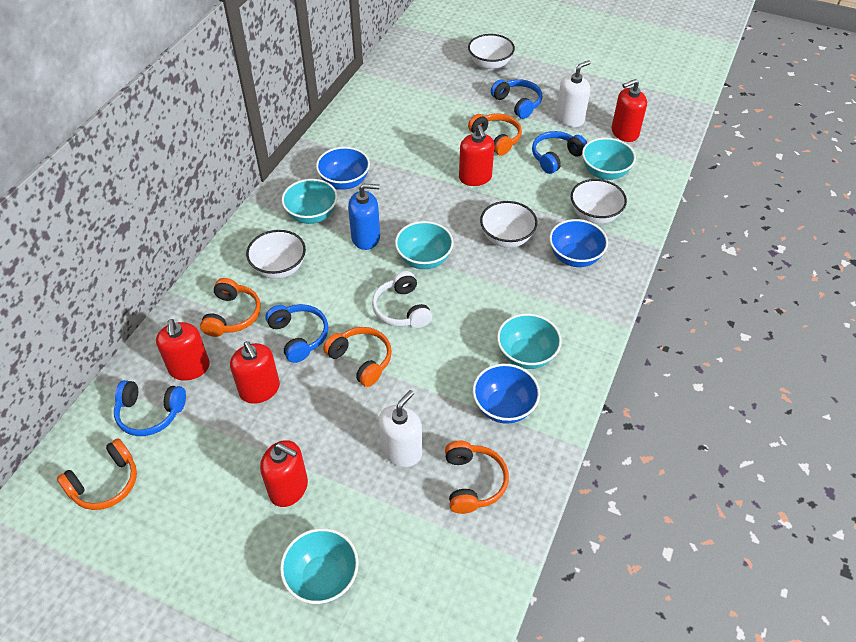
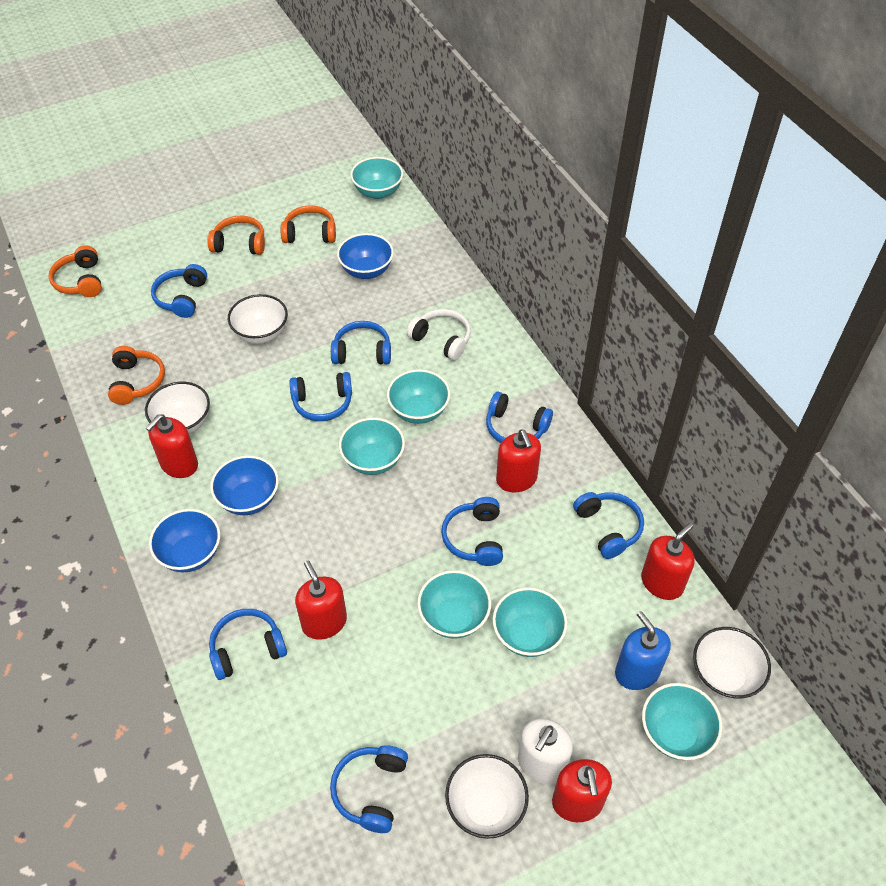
blue headphones: [114,380,186,436] [265,304,328,363] [491,79,542,119] [532,131,587,174] = 4 -> [151,264,207,318] [209,609,287,680] [289,372,352,421] [330,745,408,833] [331,321,391,364] [441,497,503,566] [486,392,553,443] [573,492,644,559] = 8
orange headphones: [57,439,137,510] [200,278,261,337] [323,327,392,387] [445,441,509,514] [468,113,522,156] = 5 -> [48,245,102,297] [108,346,165,405] [207,216,265,255] [281,205,336,243] = 4
turquoise bowl: [280,528,359,604] [282,179,338,224] [395,221,454,269] [497,313,562,369] [582,138,636,180] = 5 -> [339,418,405,475] [350,157,403,199] [387,369,450,424] [417,570,491,639] [493,587,568,657] [642,683,722,760] = 6
white soap dispenser: [379,390,422,467] [556,60,591,127] = 2 -> [518,719,573,784] = 1

